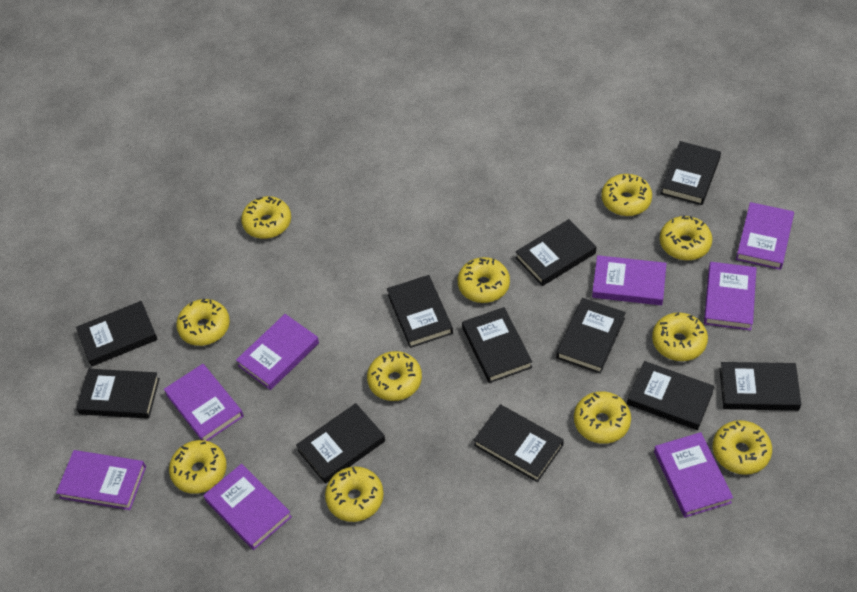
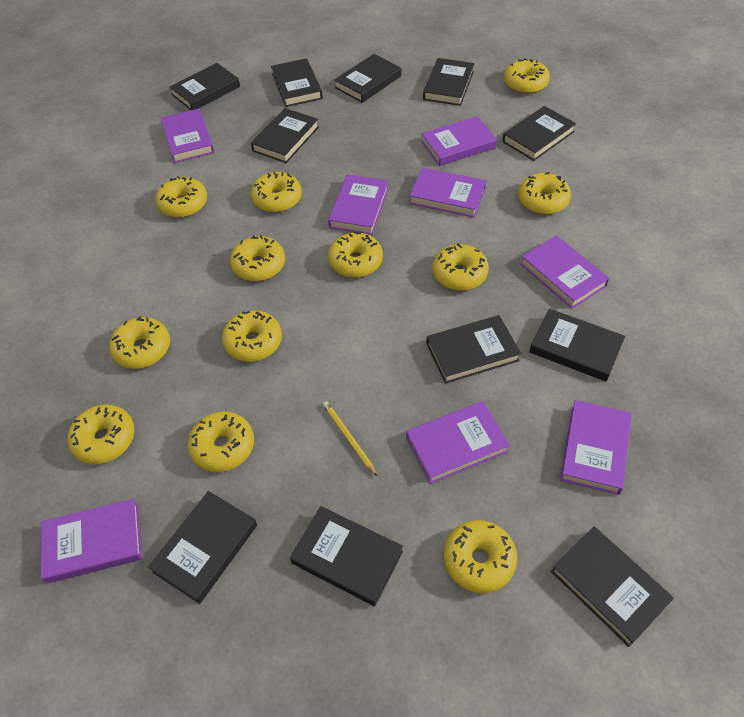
yellow donut: [169,440,227,494] [176,299,230,346] [241,196,291,239] [325,467,384,522] [367,351,422,401] [458,257,510,303] [574,391,631,444] [601,174,652,216] [652,312,708,361] [660,215,712,260] [713,420,772,475] = 11 -> [68,404,135,464] [109,317,170,369] [155,176,207,218] [188,411,254,472] [222,310,282,362] [230,235,285,281] [251,172,302,213] [328,231,383,278] [432,243,489,291] [443,520,517,593] [504,58,550,94] [518,172,571,215] = 12
yellow pencil: none = 0 -> [323,401,377,476] = 1

